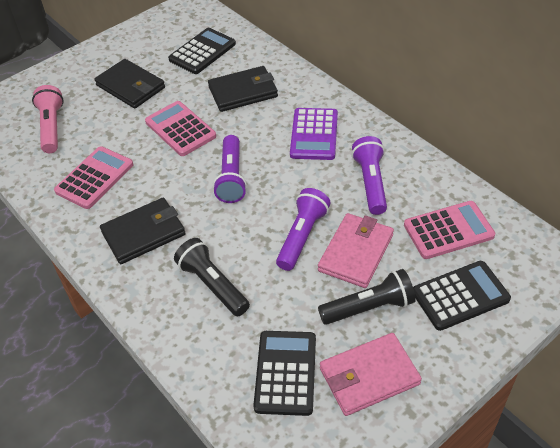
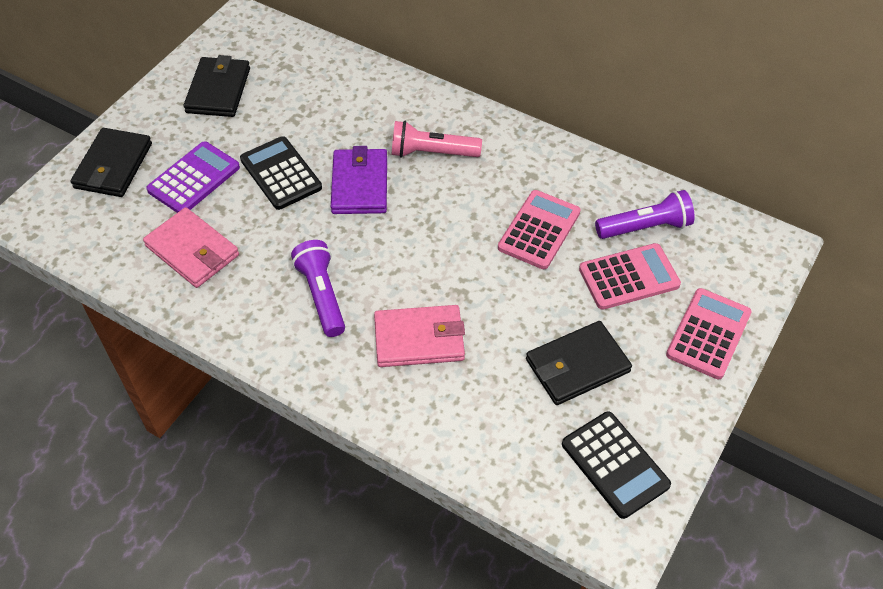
black calculator: [168,28,236,74] [253,331,316,416] [413,261,511,331] = 3 -> [240,136,322,210] [562,411,671,519] = 2
black flashlight: [174,238,250,316] [318,269,416,325] = 2 -> none = 0
purple flashlight: [213,135,247,203] [276,188,331,271] [352,136,387,215] = 3 -> [291,240,345,337] [595,190,695,239] = 2
purple wallet: none = 0 -> [331,146,387,214] = 1

